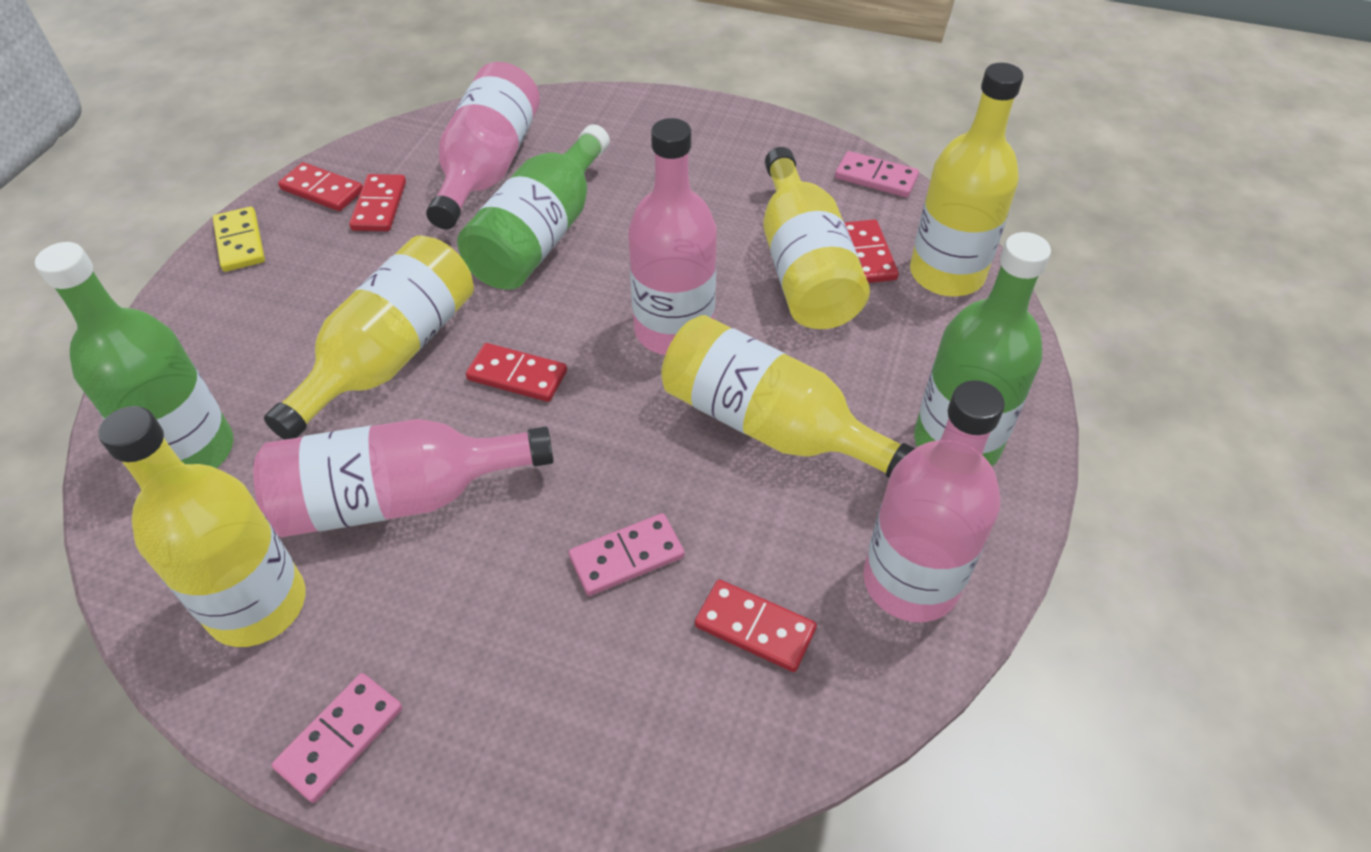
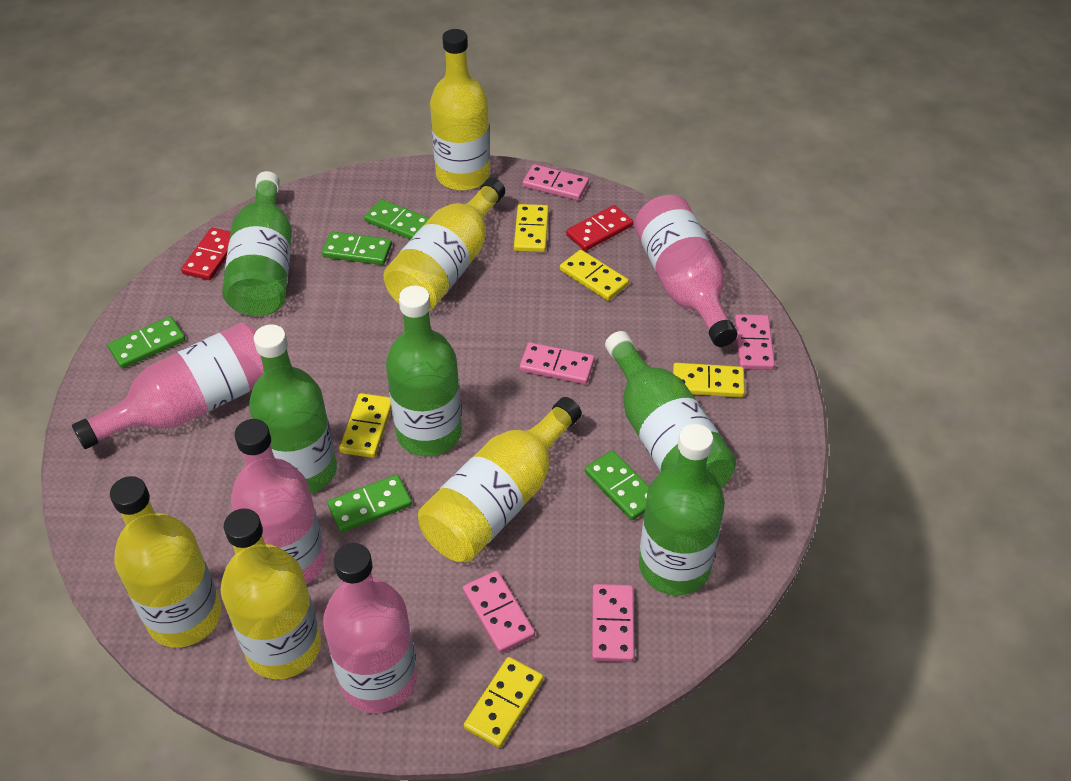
green bottle: [35,242,233,468] [457,124,610,290] [914,232,1051,466] = 3 -> [222,171,292,316] [249,325,337,494] [386,286,462,456] [605,331,736,488] [639,424,725,596] = 5
green domino: none = 0 -> [108,316,185,369] [322,232,392,265] [327,474,412,533] [364,199,430,240] [585,450,649,520] = 5
pink domino: [272,673,403,803] [569,513,685,596] [835,151,919,197] = 3 -> [463,571,535,653] [519,342,595,384] [523,164,589,201] [592,584,635,662] [734,314,775,370] = 5
red domino: [278,162,363,211] [349,174,406,231] [466,343,567,402] [695,580,817,672] [844,219,899,283] = 5 -> [181,228,231,280] [566,205,633,251] = 2
yellow domino: [213,207,265,272] = 1 -> [339,393,392,458] [464,657,543,748] [514,204,549,252] [560,250,629,301] [673,363,745,398] = 5

